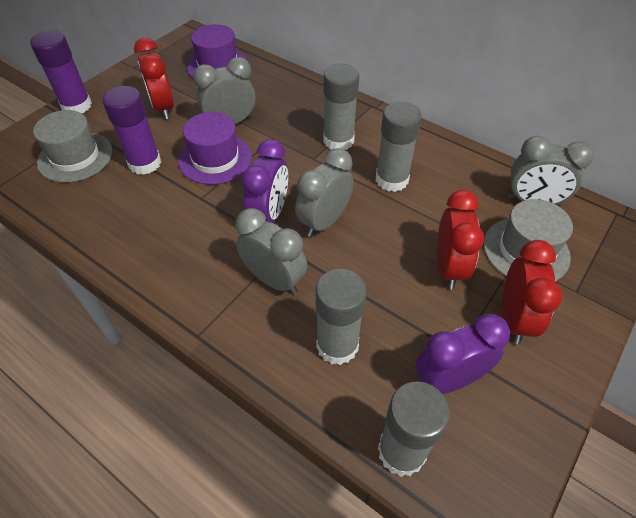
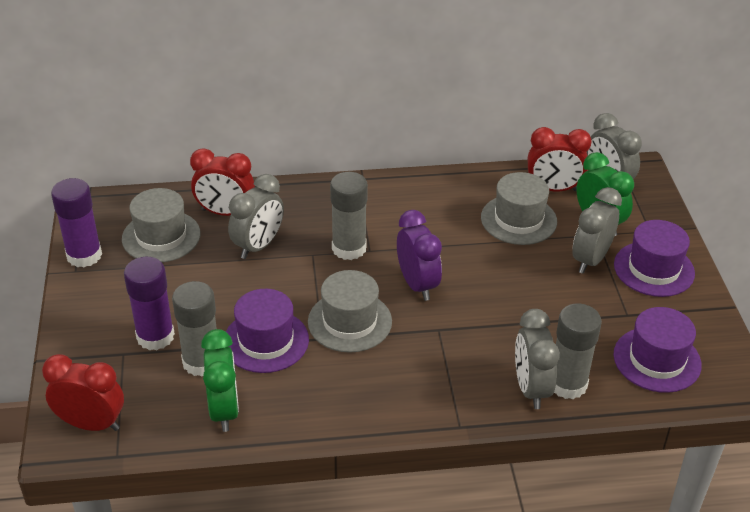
green clock: none = 0 -> [201,329,239,432] [576,152,634,236] = 2
grey glue stick: [315,269,367,365] [323,64,359,150] [376,102,422,192] [378,382,450,477] = 4 -> [172,281,217,377] [330,172,368,260] [554,304,602,399] = 3
grey hat: [33,110,113,182] [484,199,573,281] = 2 -> [122,188,201,262] [308,270,392,353] [481,172,557,245] = 3
purple clock: [242,139,288,223] [415,314,510,394] = 2 -> [397,210,442,301] = 1
purple hat: [178,112,252,185] [187,24,249,78] = 2 -> [226,289,309,373] [614,220,695,297] [614,307,702,393] = 3

